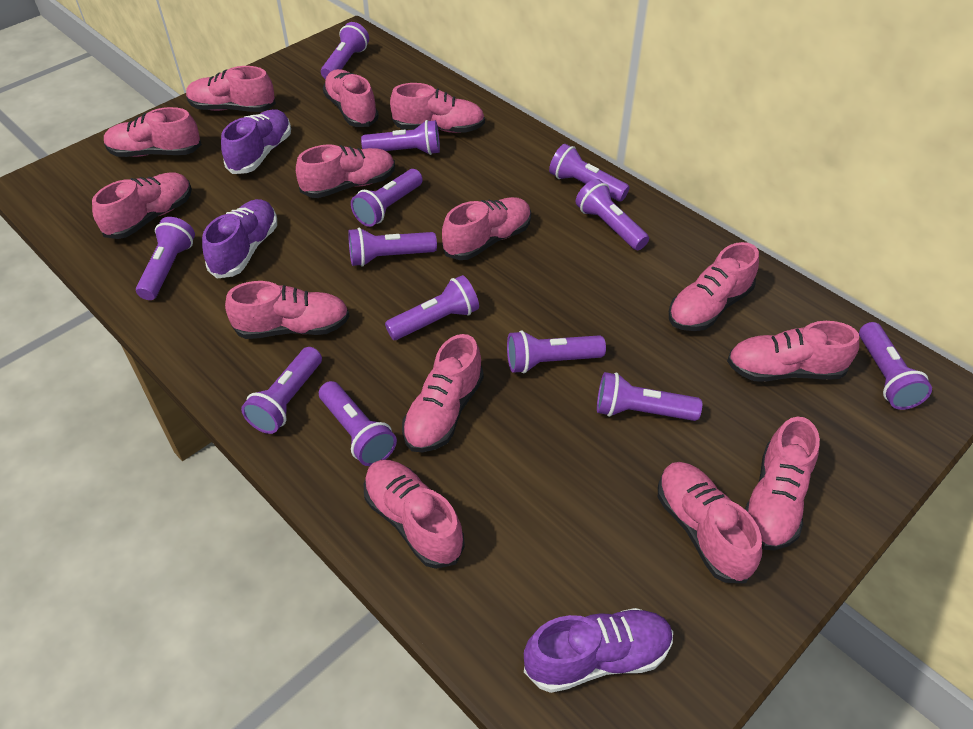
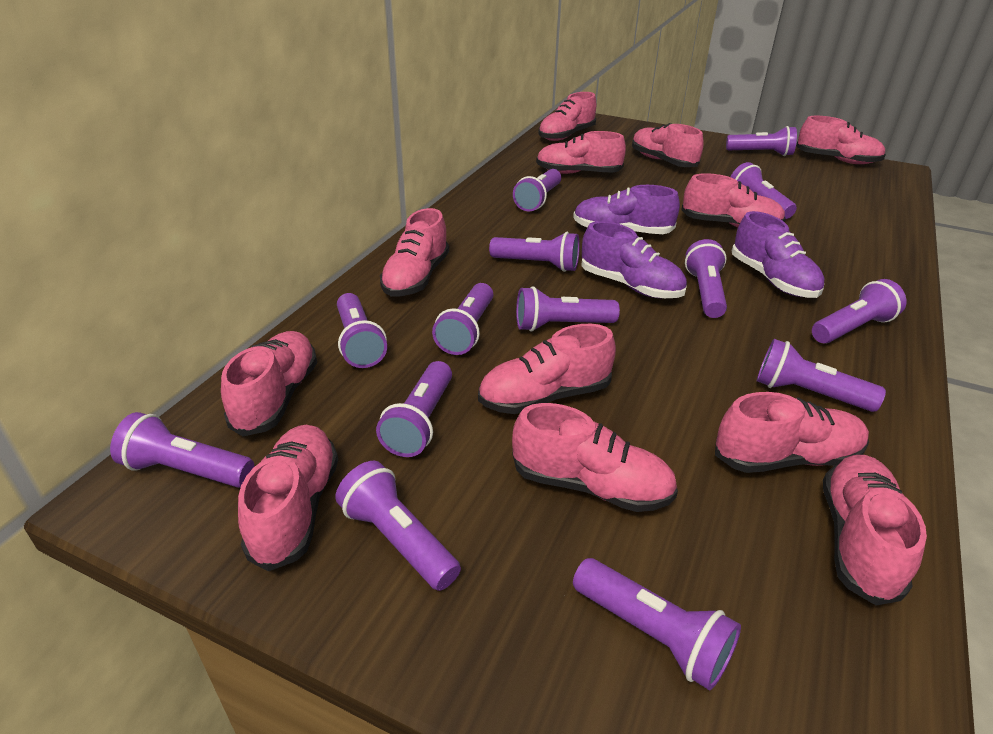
pink shoe: [92,172,192,239] [104,107,202,157] [186,66,276,112] [225,281,349,339] [296,144,395,198] [323,69,379,127] [364,460,465,569] [390,83,485,133] [402,334,484,452] [442,197,531,260] [658,462,762,583] [669,242,759,331] [727,321,859,382] [745,417,820,550] = 14 -> [221,331,317,436] [238,425,338,571] [380,208,449,296] [478,324,616,414] [512,403,678,512] [536,131,626,174] [539,92,596,141] [632,123,703,167] [681,173,786,227] [715,392,869,473] [796,116,886,164] [823,455,927,606] = 12
purple flashlight: [136,217,195,300] [241,347,322,434] [319,381,397,466] [321,22,369,79] [348,228,437,267] [351,169,423,227] [361,120,440,155] [385,275,479,340] [507,330,606,373] [549,144,630,201] [576,179,649,250] [597,372,702,421] [859,322,932,410] = 13 -> [110,412,254,488] [335,461,461,591] [337,293,387,368] [376,361,452,457] [432,283,493,355] [489,232,580,272] [513,169,561,212] [516,286,620,332] [573,558,741,690] [685,239,727,318] [726,126,797,156] [731,162,797,219] [757,339,886,412] [812,279,906,344] = 14

